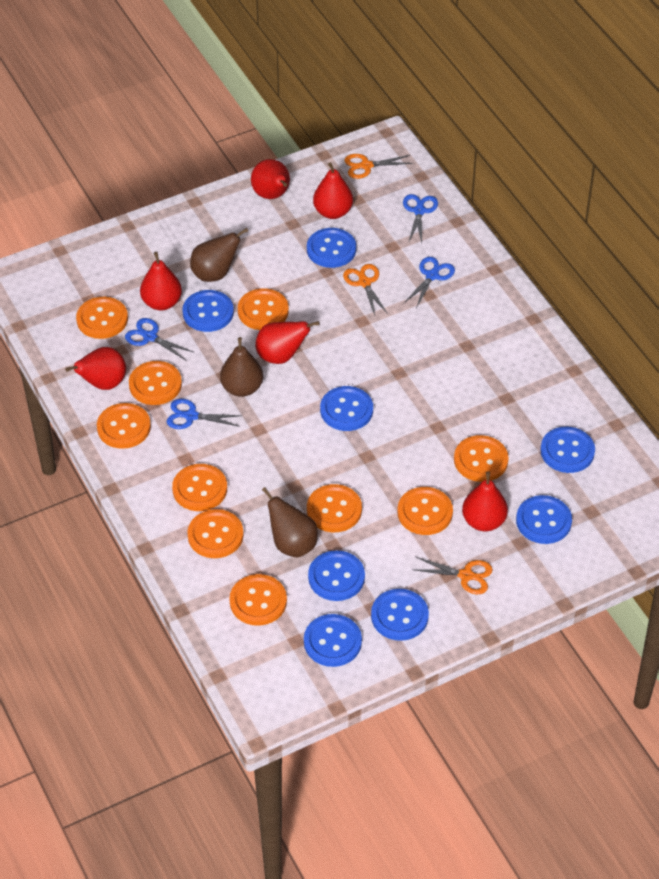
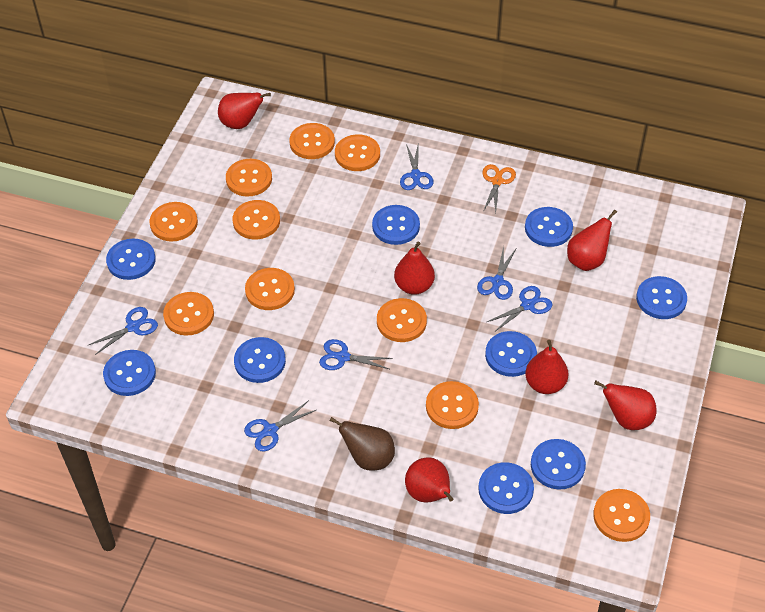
blue button: [182,290,234,332] [304,614,362,667] [307,228,356,268] [308,550,365,601] [320,386,373,431] [371,589,429,641] [516,495,572,544] [540,427,595,473] = 8 -> [103,350,156,396] [106,239,156,280] [234,337,286,383] [372,205,420,245] [478,462,534,514] [485,331,537,377] [525,207,573,247] [531,439,586,489] [636,276,687,319] = 9
blue scissors: [125,318,194,360] [167,399,243,429] [403,194,438,243] [404,257,455,308] = 4 -> [89,307,158,355] [244,401,316,451] [319,339,393,370] [400,144,434,190] [477,246,516,300] [487,286,553,331] = 6
brown pear: [190,228,248,282] [220,337,263,397] [262,487,318,557] = 3 -> [330,417,395,471] = 1
orange scissors: [343,264,388,316] [344,154,413,179] [412,557,493,594] = 3 -> [482,164,516,213] = 1

